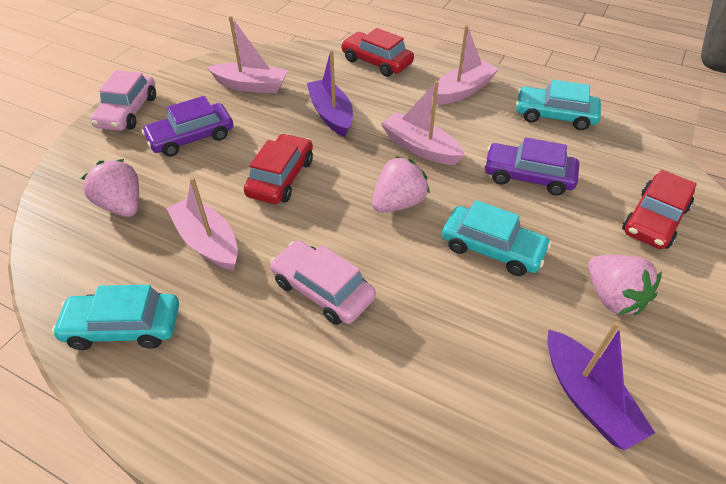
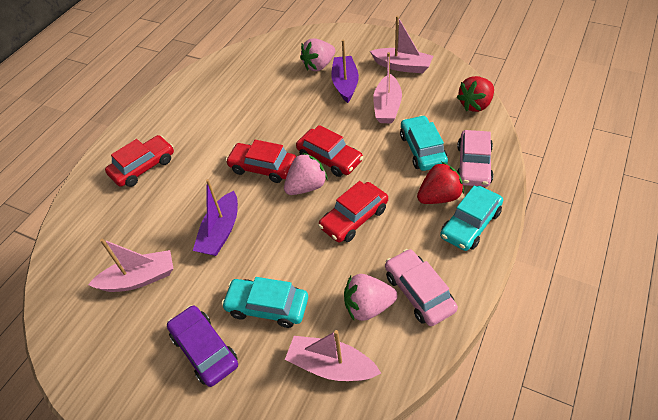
purple car: [142,96,233,157] [484,137,579,196] = 2 -> [167,305,238,387] = 1
red car: [244,134,313,204] [341,28,414,77] [622,170,697,249] = 3 -> [105,135,174,187] [226,140,296,183] [296,125,363,177] [318,181,388,242] = 4
red strawberry: none = 0 -> [417,162,464,204] [457,76,494,112] = 2

